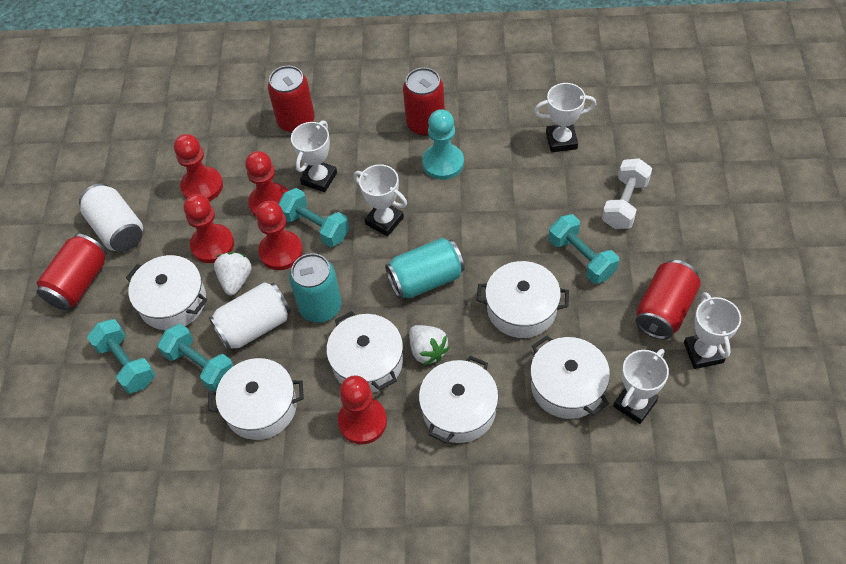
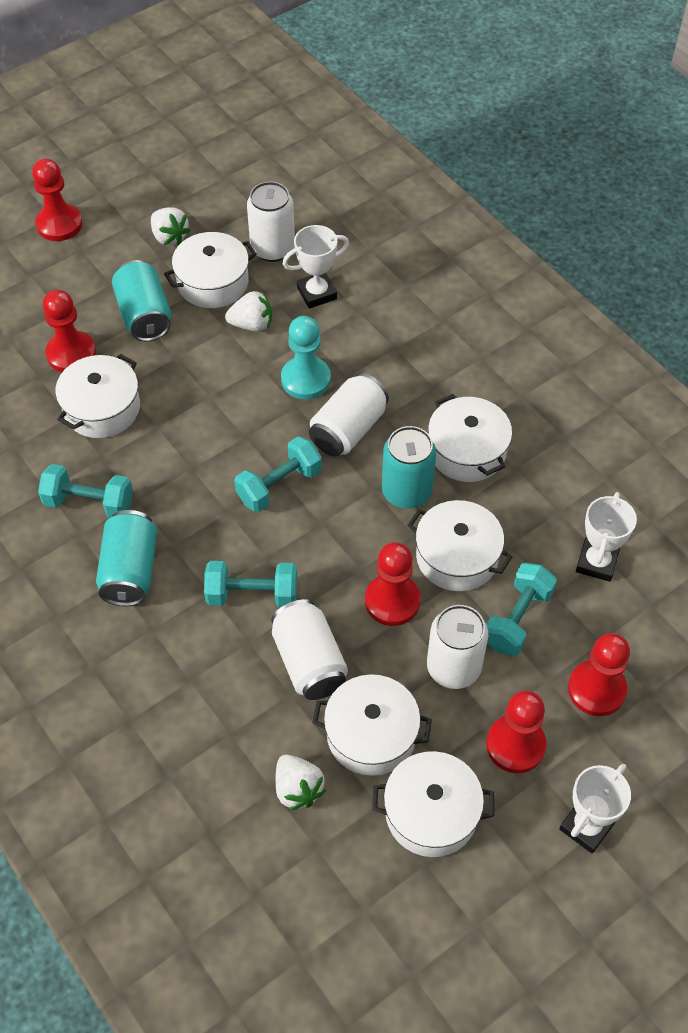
red can: [37,234,107,310] [268,66,315,133] [403,68,445,136] [636,260,701,340] = 4 -> none = 0
turquoise can: [289,253,342,323] [385,238,465,299] = 2 -> [96,510,157,606] [112,260,171,342] [382,426,436,509] = 3
white can: [79,183,143,252] [209,282,291,350] = 2 -> [247,181,295,262] [271,599,348,700] [309,373,389,456] [427,605,488,689] = 4
white dumbbell: [602,158,652,229] = 1 -> none = 0
white strawberry: [214,252,252,295] [409,325,450,366] = 2 -> [151,207,190,246] [225,291,272,332] [276,755,326,811] = 3
white trophy: [291,121,337,192] [354,164,407,237] [534,83,596,152] [613,349,669,424] [684,292,741,369] = 5 -> [283,225,349,309] [559,764,631,854] [576,492,637,582] = 3

